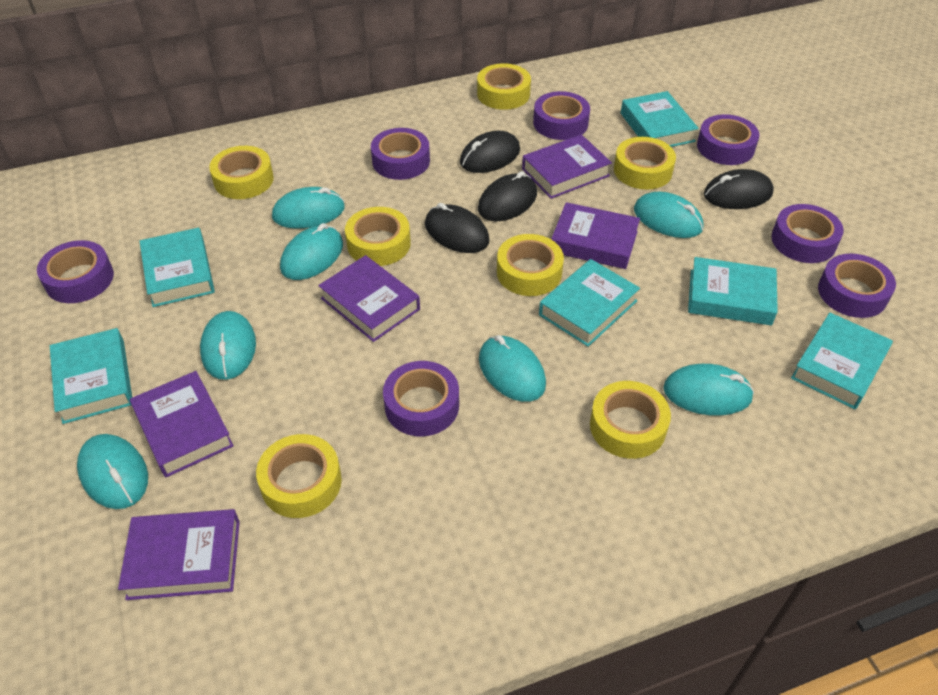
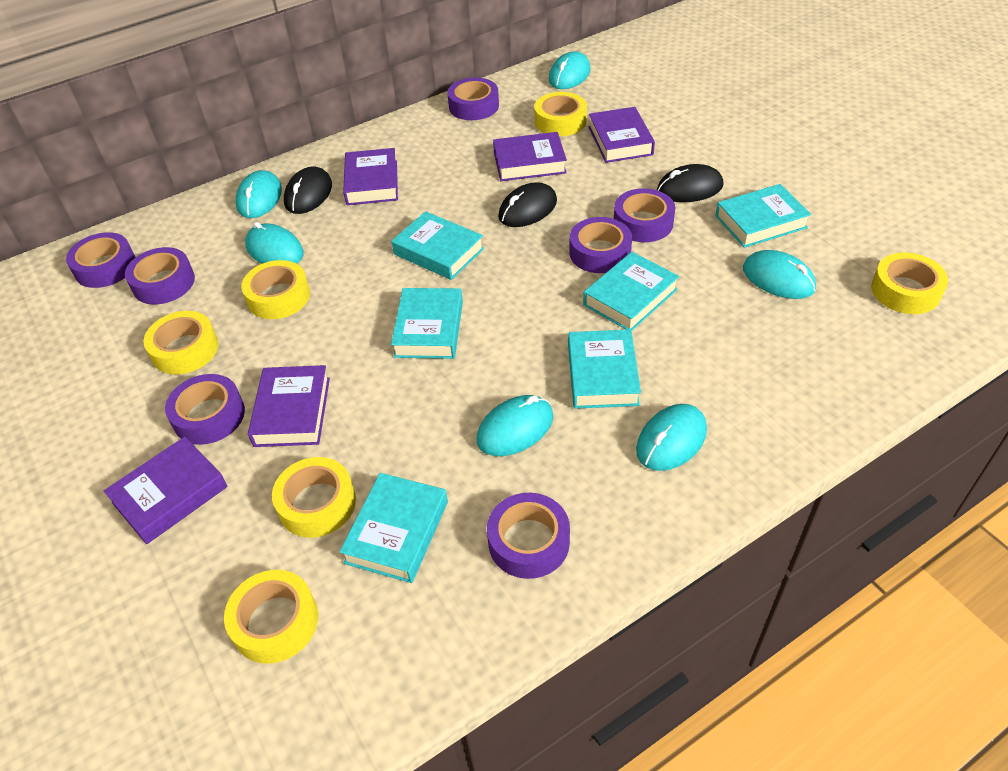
black mouse: [425,203,490,253] [460,131,520,173] [478,171,537,221] [704,169,774,209] = 4 -> [284,167,332,214] [498,182,557,227] [657,164,723,202] = 3
turquoise mouse: [77,434,148,509] [200,311,256,380] [272,187,345,229] [280,223,343,280] [479,335,546,402] [634,192,704,238] [663,364,754,416] = 7 -> [235,170,282,218] [245,222,304,264] [476,395,553,456] [549,51,590,89] [636,404,707,471] [743,250,816,299] = 6
yellow tape: [209,146,274,199] [256,434,342,518] [345,207,411,266] [477,63,531,110] [497,234,564,296] [590,381,671,459] [614,137,676,190] = 7 -> [144,311,219,375] [224,570,318,664] [241,260,310,319] [272,457,356,538] [534,92,587,136] [871,253,948,314] = 6

